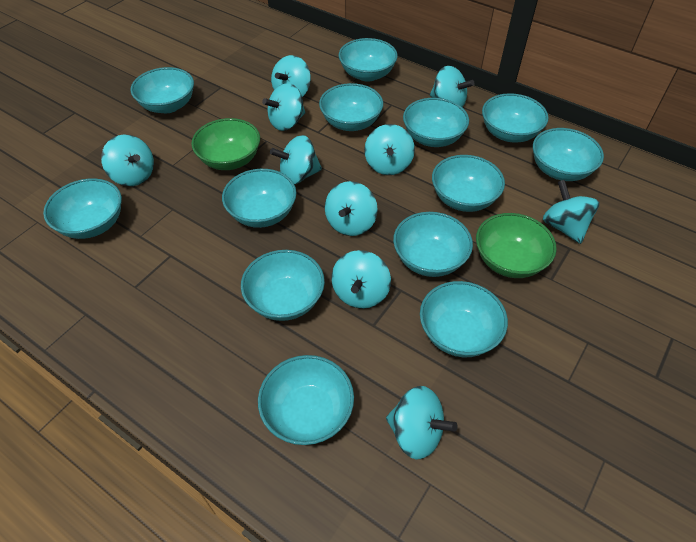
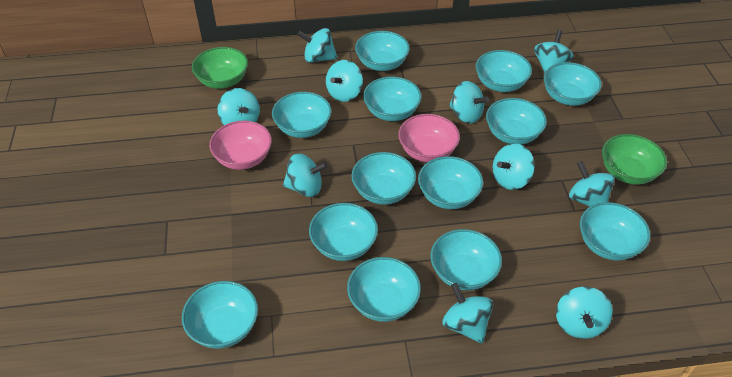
pink bowl: none = 0 -> [209,121,272,170] [398,114,460,162] = 2

